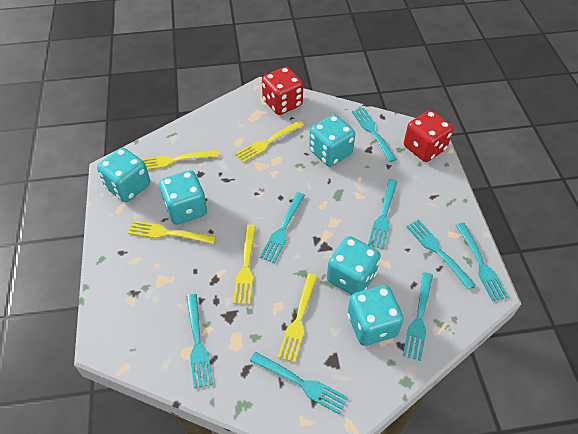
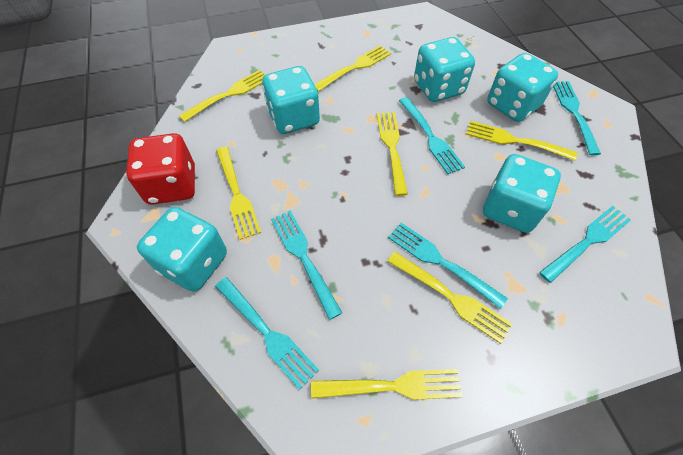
red dice: [262,67,303,115] [404,110,453,162] = 2 -> [126,133,195,205] = 1
turquoise fork: [186,294,213,388] [250,352,348,414] [260,192,305,263] [352,108,397,162] [368,179,398,249] [403,272,433,361] [406,220,475,290] [456,223,508,301] = 8 -> [215,277,319,390] [271,210,342,320] [388,223,508,309] [399,97,465,174] [539,206,631,283] [553,81,601,156] = 6
yellow fork: [128,220,216,244] [141,150,218,170] [233,225,256,305] [235,121,304,163] [278,273,318,362] = 5 -> [179,70,265,122] [216,146,261,240] [311,369,463,400] [314,45,391,92] [377,112,408,196] [387,252,512,344] [466,121,577,161] = 7

